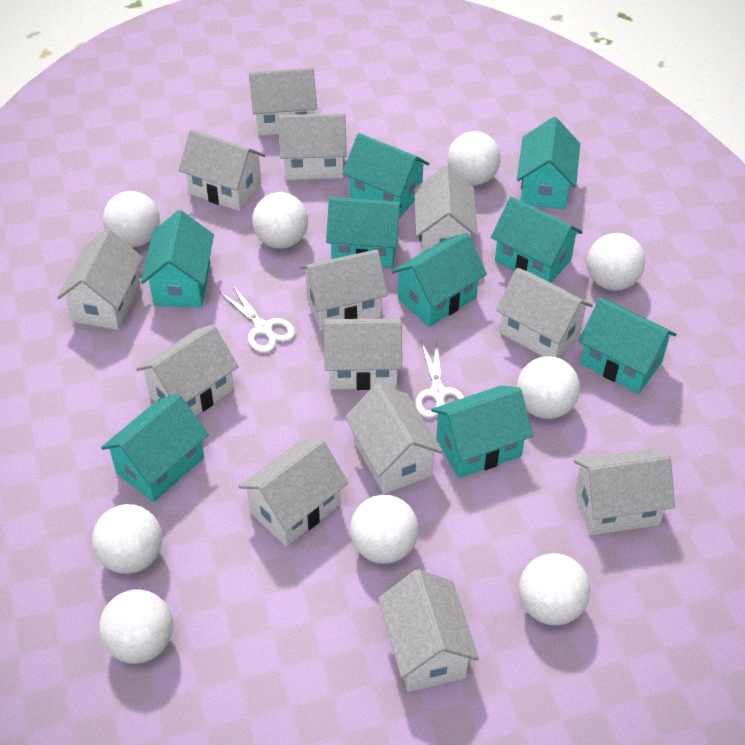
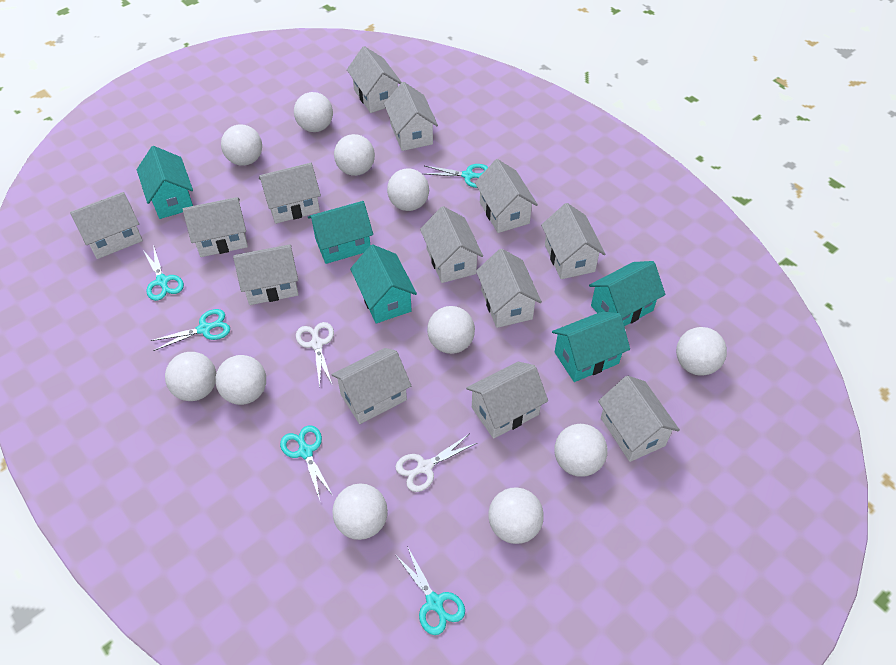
turquoise house: [101,394,209,502] [141,210,214,308] [326,197,402,268] [343,133,430,218] [391,233,487,327] [431,385,533,478] [491,197,583,283] [517,117,580,210] [579,298,677,394] = 9 -> [137,146,193,219] [308,201,373,264] [350,244,417,323] [552,311,630,382] [589,261,665,326] = 5
turquoise scissors: none = 0 -> [143,245,184,301] [150,309,230,351] [280,425,333,500] [395,546,465,635] [424,164,488,188] = 5
white ball: [92,504,162,574] [99,589,173,664] [103,191,160,247] [252,192,308,249] [350,495,419,564] [447,131,501,185] [517,356,580,419] [519,553,591,625] [587,233,645,291] = 9 -> [165,352,216,401] [215,355,266,405] [221,124,262,166] [294,92,333,132] [332,483,388,540] [334,134,375,176] [387,168,429,211] [427,306,475,354] [488,487,544,544] [555,424,608,477] [676,327,727,376] = 11

